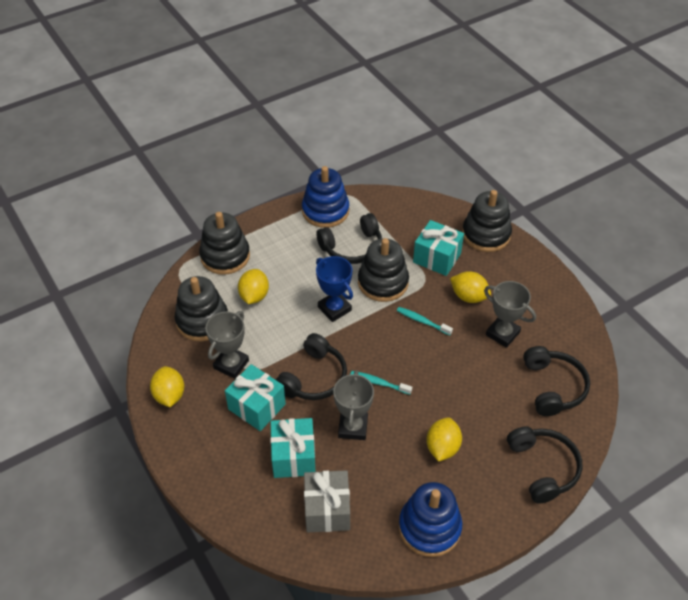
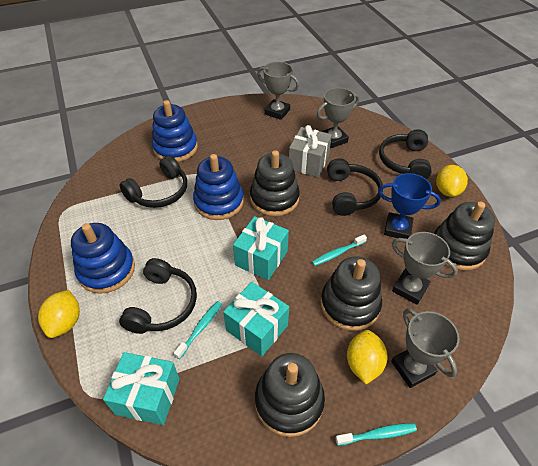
blue stacking toy: [302,166,349,228] [399,482,462,557] = 2 -> [71,223,135,294] [152,100,198,162] [193,154,244,220] = 3
grey trophy: [206,311,249,379] [333,370,374,440] [484,281,536,348] = 3 -> [257,62,299,120] [317,88,359,148] [391,308,459,388] [392,232,458,305] = 4
turquoise toothbrush: [350,371,412,395] [397,307,453,335] = 2 -> [174,301,222,359] [312,235,367,266] [335,423,417,446] = 3
yellow lemon: [150,366,184,407] [238,269,269,304] [427,417,462,462] [450,271,491,303] = 4 -> [38,290,80,338] [347,330,388,384] [436,165,468,197] = 3

